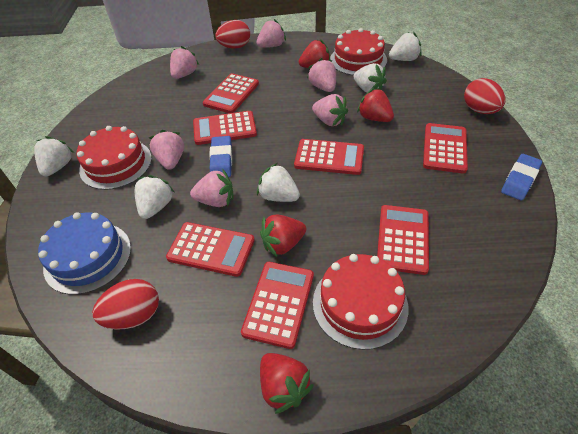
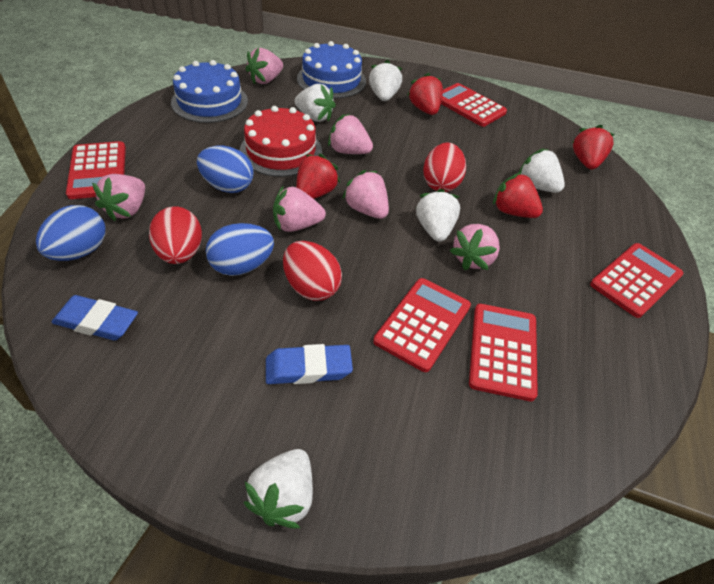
blue cake: [38,212,131,295] = 1 -> [171,60,248,123] [297,41,366,98] = 2
blue egg: none = 0 -> [36,205,105,261] [197,146,254,193] [206,223,274,276] = 3
red cake: [77,126,152,190] [313,254,409,350] [330,28,387,76] = 3 -> [240,106,322,177] = 1
red calculator: [166,222,255,277] [193,111,257,145] [203,73,259,113] [241,262,314,349] [294,139,364,175] [377,205,429,275] [423,123,468,174] = 7 -> [66,141,126,199] [373,278,471,372] [441,83,507,127] [469,304,538,401] [590,243,684,318] = 5

